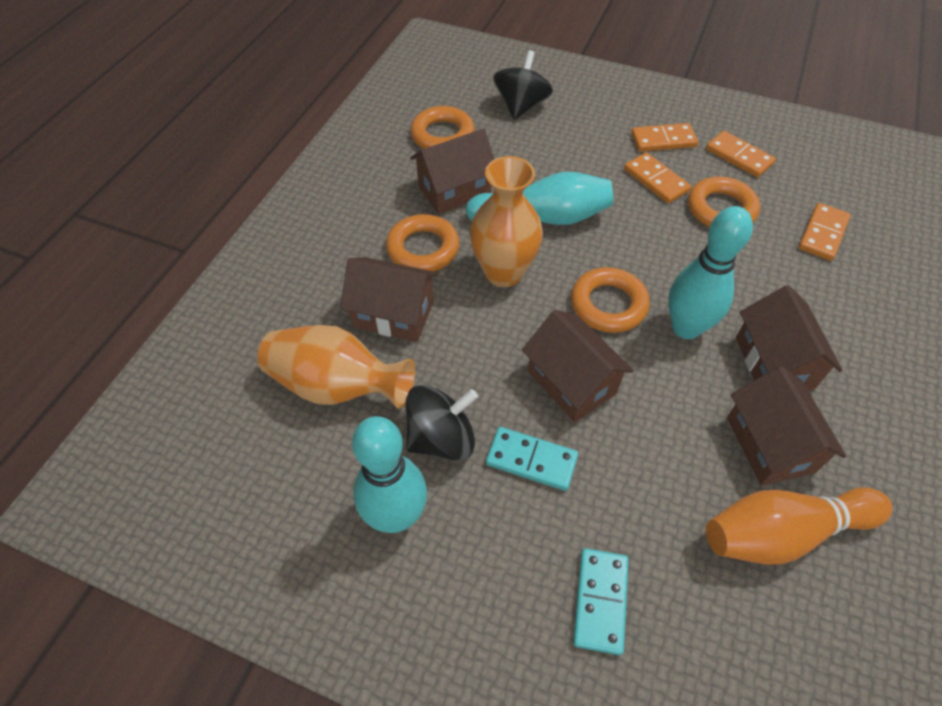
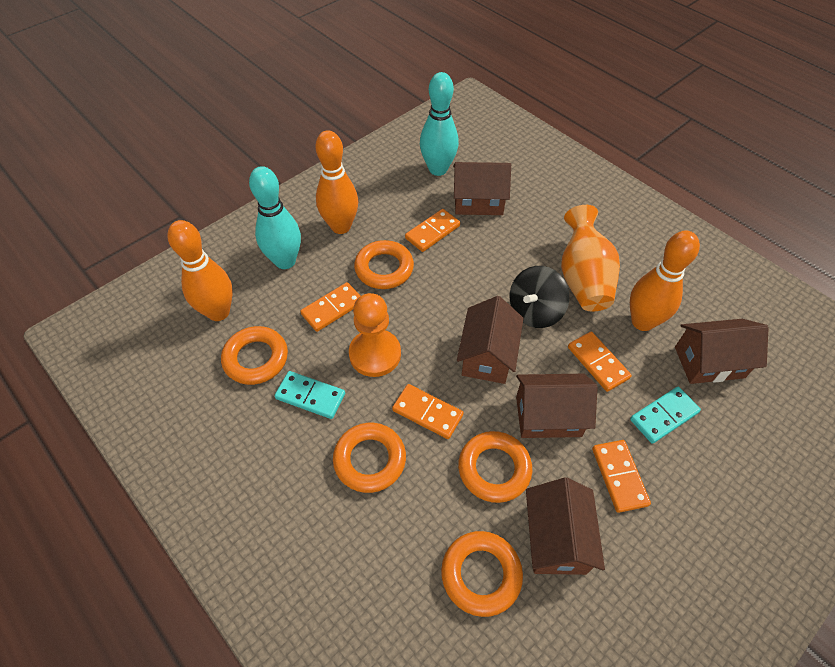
black spinning top: [406,385,478,461] [493,50,553,120] = 2 -> [510,266,569,328] = 1
orange bowling pin: [706,487,893,565] = 1 -> [167,220,233,321] [315,130,358,234] [630,231,700,331] = 3
orange domino: [624,152,691,203] [631,123,698,152] [706,131,776,177] [799,203,851,261] = 4 -> [300,282,361,332] [392,384,464,439] [405,209,460,252] [568,332,632,392] [592,440,651,513] = 5
orange pawn: none = 0 -> [349,293,401,377] = 1
orange ring: [386,214,460,272] [411,106,475,149] [571,267,650,333] [688,176,760,227] = 4 -> [221,326,288,385] [333,423,406,493] [354,240,414,289] [441,531,523,617] [458,431,532,503] = 5
orange vase: [258,325,415,409] [470,156,543,287] = 2 -> [561,205,620,311] = 1
turquoise bowling pin: [352,416,427,533] [466,172,613,225] [668,206,753,339] = 3 -> [249,166,301,269] [420,72,459,176] = 2

